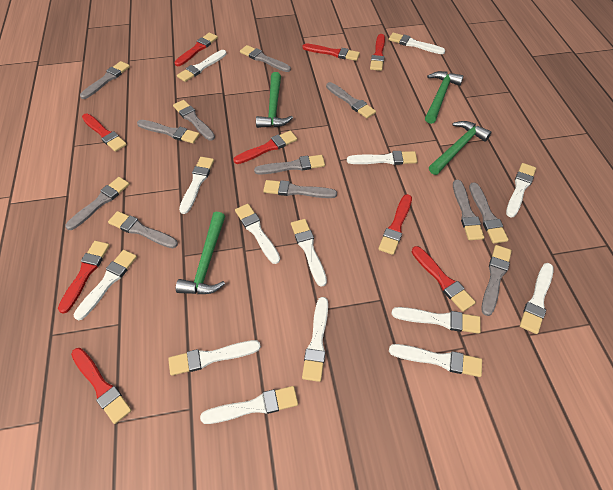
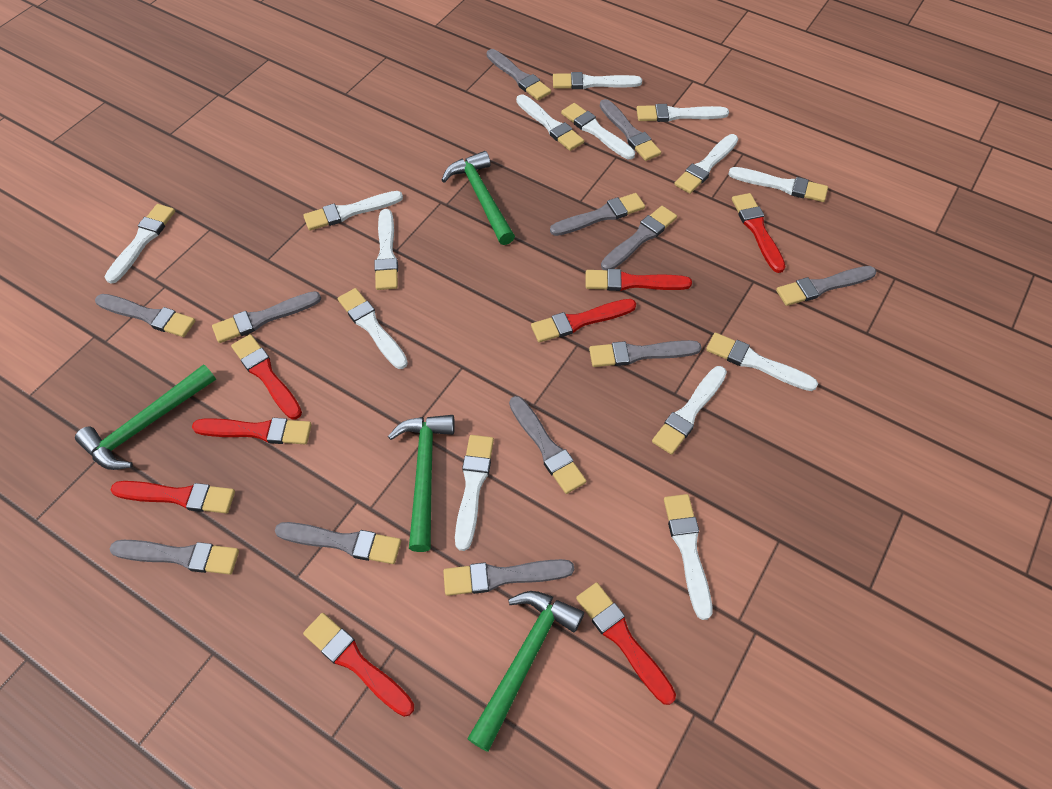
red brush: [58,241,110,314] [71,348,132,424] [82,114,127,152] [174,33,218,66] [233,131,297,164] [303,44,360,61] [370,34,385,71] [378,194,412,255] [412,246,476,312] = 9 -> [110,481,235,513] [192,418,312,444] [231,334,302,419] [303,613,414,717] [531,299,636,342] [576,582,676,705] [586,269,692,291] [732,193,786,273] = 8

